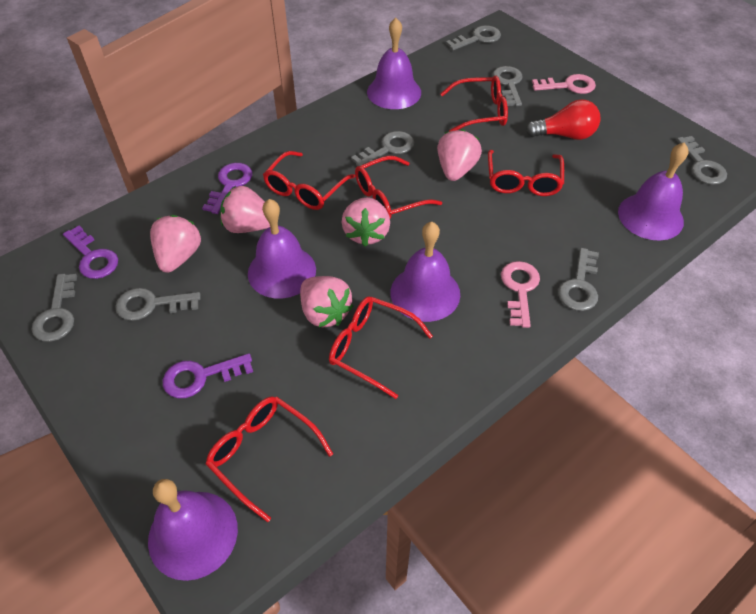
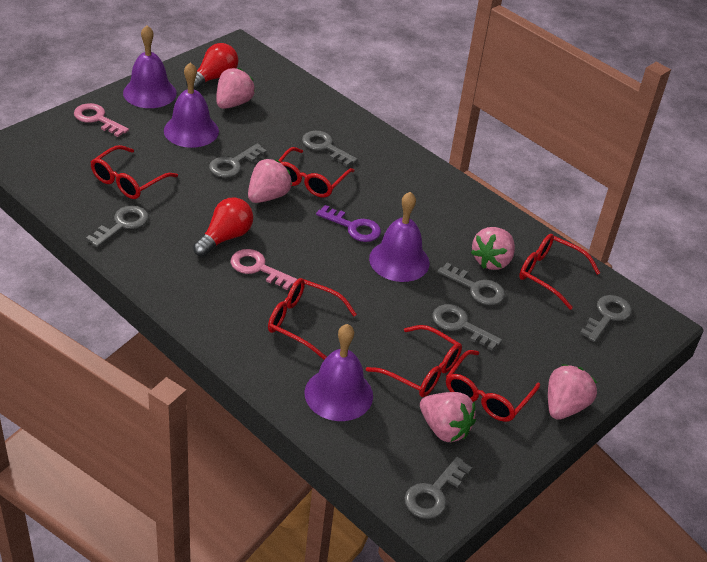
purple bell: [148,479,238,581] [248,199,316,299] [367,18,421,109] [390,222,460,322] [618,142,689,240] = 5 -> [123,25,177,108] [164,62,219,148] [305,324,373,421] [369,192,430,282] = 4
purple key: [63,226,118,279] [163,354,253,398] [202,163,252,214] = 3 -> [316,205,381,242] = 1
red light bulb: [526,99,601,140] = 1 -> [186,43,238,90] [193,197,253,257] = 2

